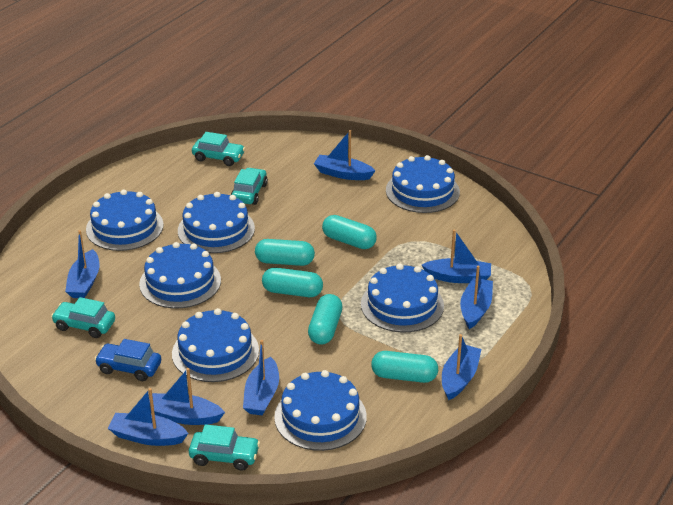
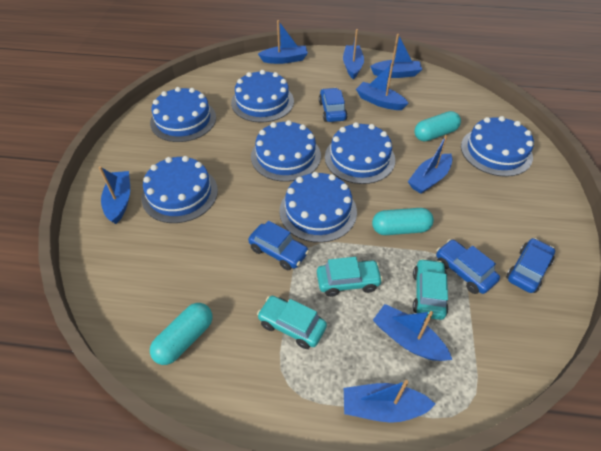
blue car: [94,339,161,381] = 1 -> [248,221,309,270] [319,88,348,122] [436,239,500,294] [506,238,555,293] = 4
turquoise capsule: [255,239,315,266] [262,268,323,297] [308,294,342,345] [322,215,377,249] [371,351,438,383] = 5 -> [150,303,212,365] [372,208,434,235] [414,111,461,142] = 3
turquoise car: [51,297,115,338] [189,424,260,471] [192,132,245,166] [231,168,268,205] = 4 -> [257,296,327,349] [317,257,383,297] [413,258,449,320] = 3

